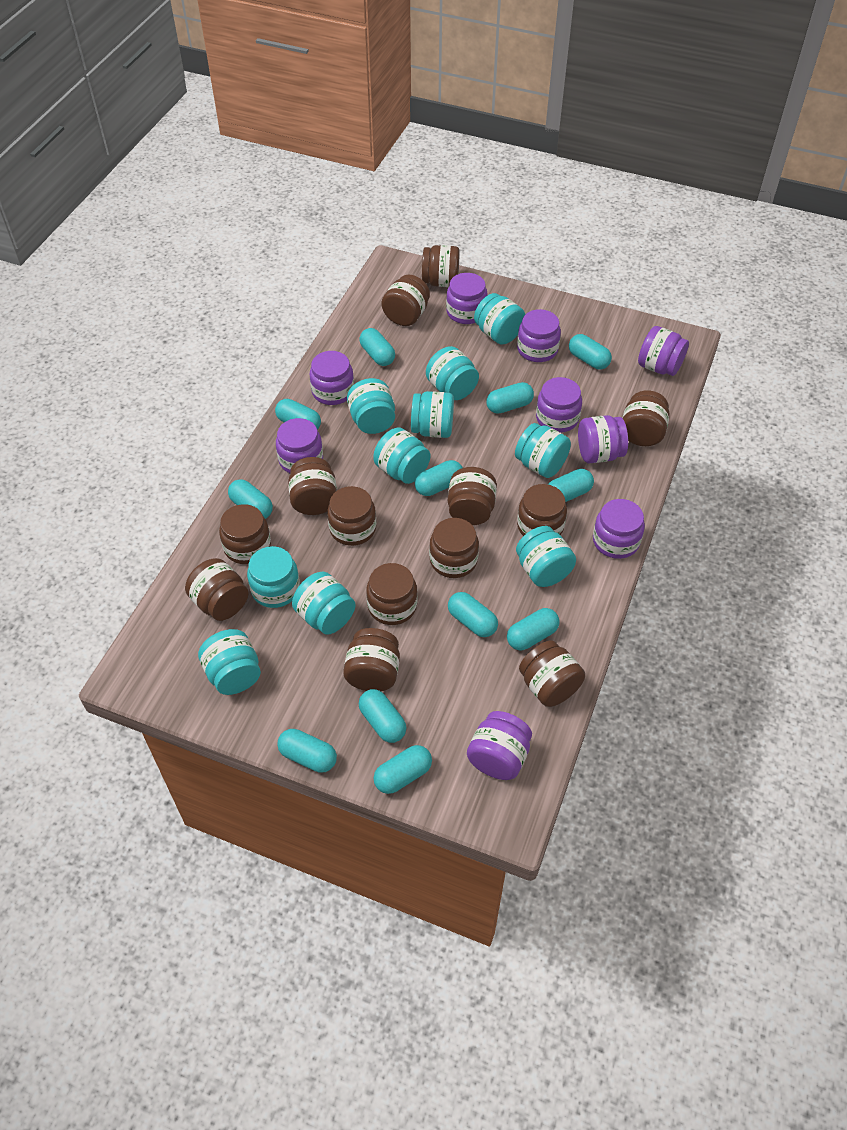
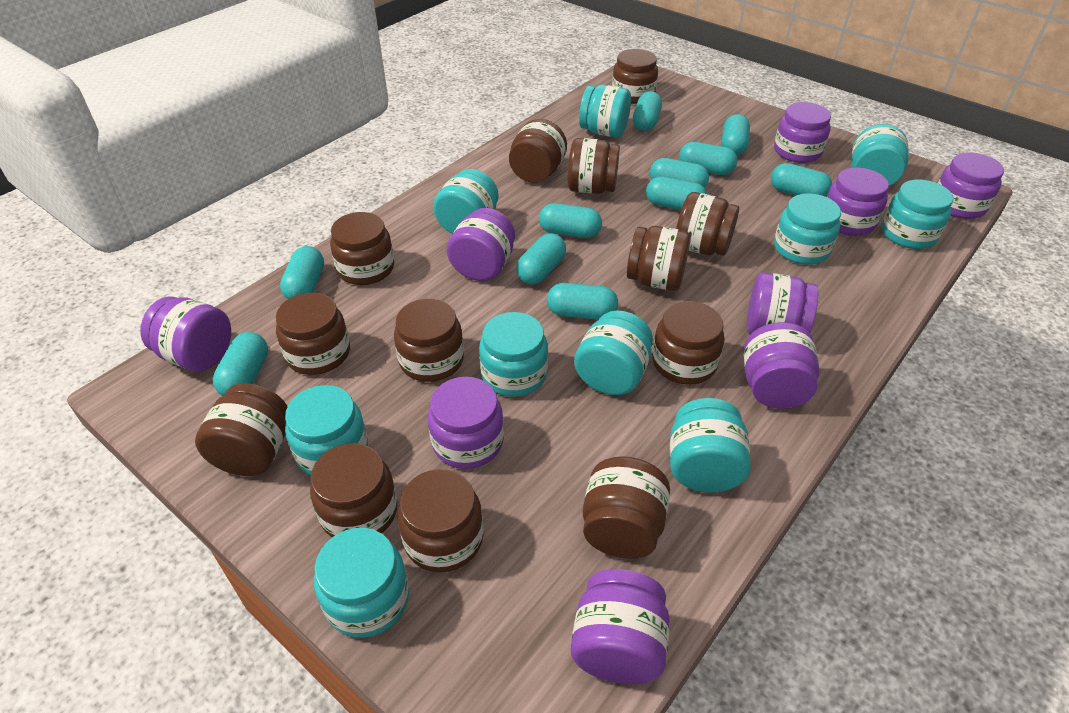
turquoise capsule: [228,479,273,519] [275,399,321,430] [277,729,337,773] [359,328,395,366] [359,689,406,743] [374,745,432,794] [415,460,463,496] [448,592,498,637] [486,382,534,414] [507,608,560,650] [548,469,594,502] [569,334,612,370] = 12 -> [213,332,268,396] [280,246,324,299] [516,233,566,285] [539,203,602,238] [547,283,618,320] [633,91,662,131] [646,176,707,210] [650,158,709,188] [679,142,737,175] [722,114,750,156] [771,163,832,197] = 11

